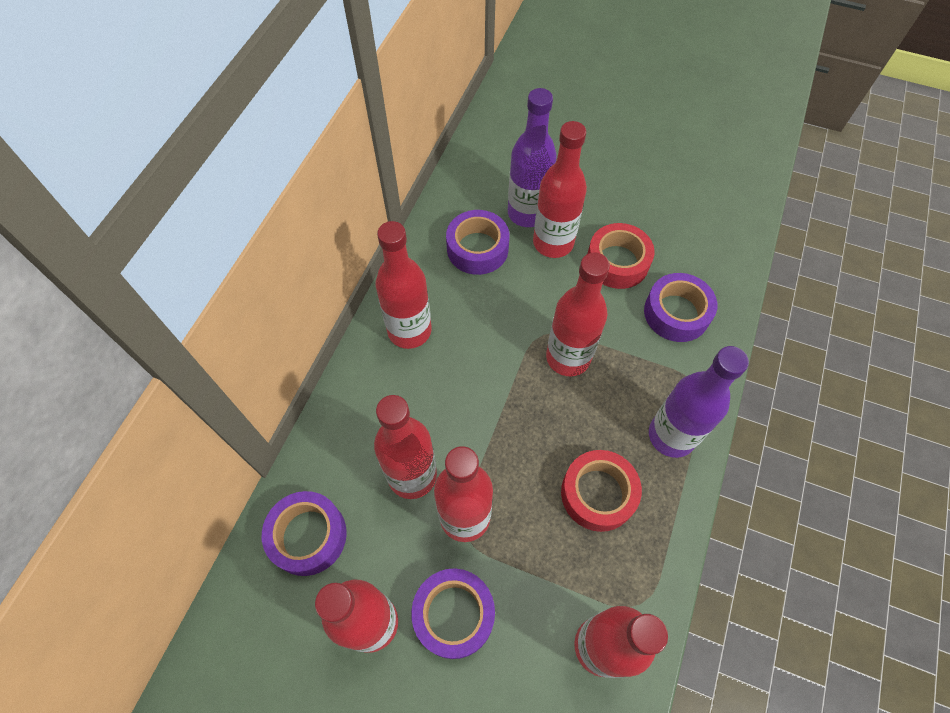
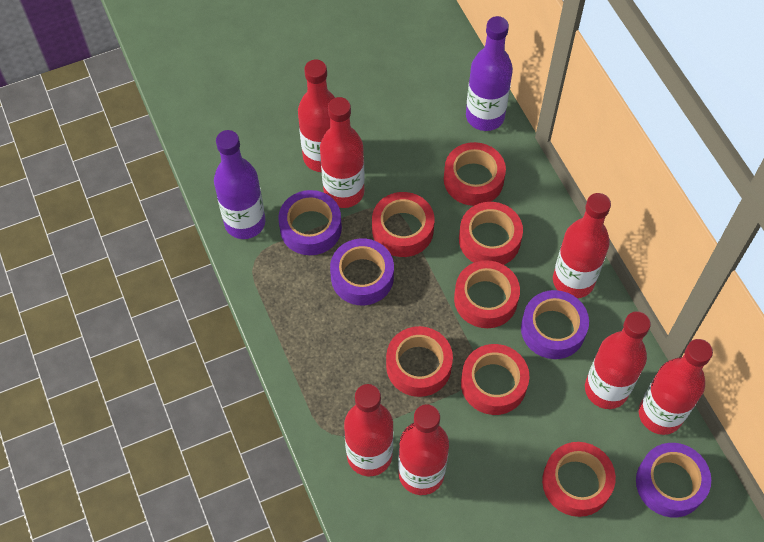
red tape: [561,450,642,532] [587,223,655,289] = 2 -> [372,192,434,257] [386,326,453,397] [444,142,506,206] [454,260,520,328] [459,202,523,265] [461,344,530,415] [542,442,616,517] = 7

